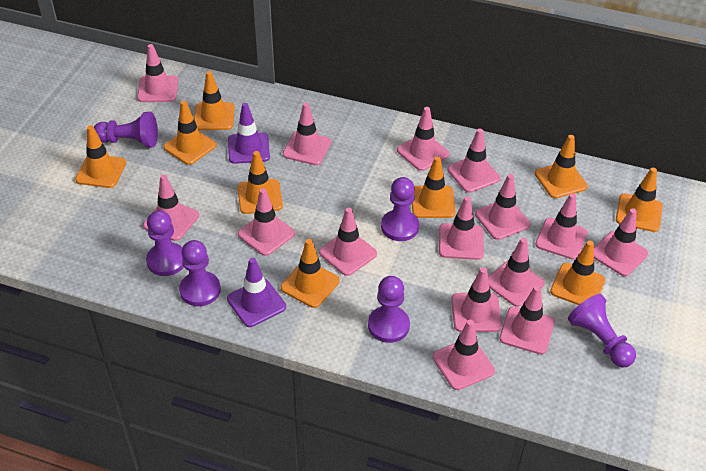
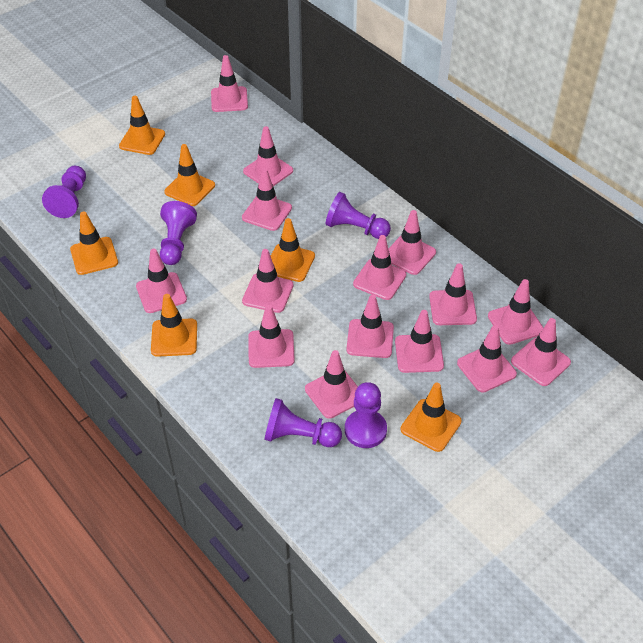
orange traffic cone: [75,125,126,188] [164,101,217,165] [194,71,235,130] [237,151,283,214] [281,239,340,308] [412,156,456,218] [535,135,588,198] [550,241,605,305] [616,168,663,232] = 9 -> [70,211,118,275] [119,96,165,155] [151,294,197,357] [164,144,215,206] [271,218,315,282] [401,383,461,452] = 6
purple pawn: [94,112,158,148] [146,211,184,276] [179,240,221,306] [368,276,410,343] [381,177,419,241] [568,294,636,368] = 6 -> [42,166,86,218] [160,201,197,265] [264,398,342,447] [326,192,391,239] [345,382,387,448] = 5
purple traffic cone: [227,258,286,327] [228,103,270,164] = 2 -> none = 0

